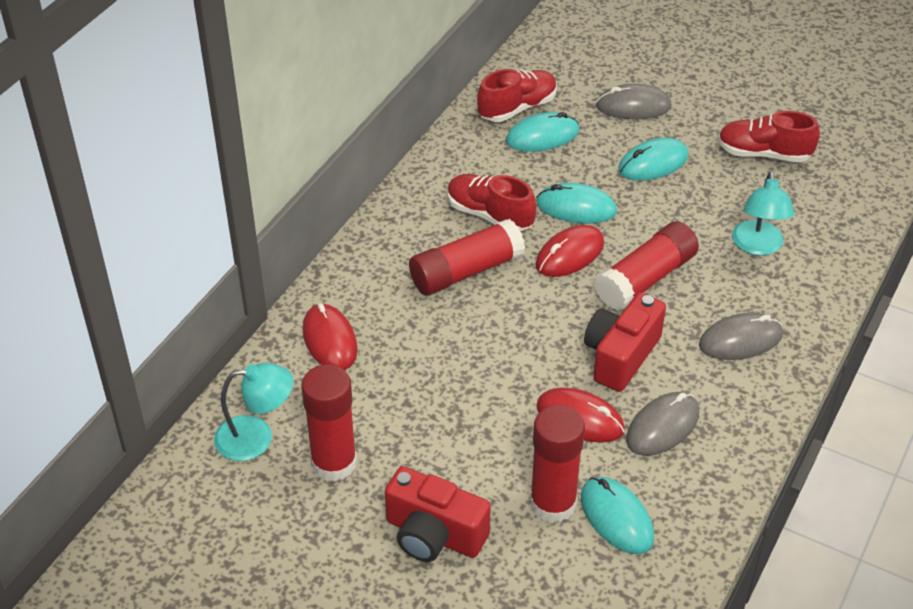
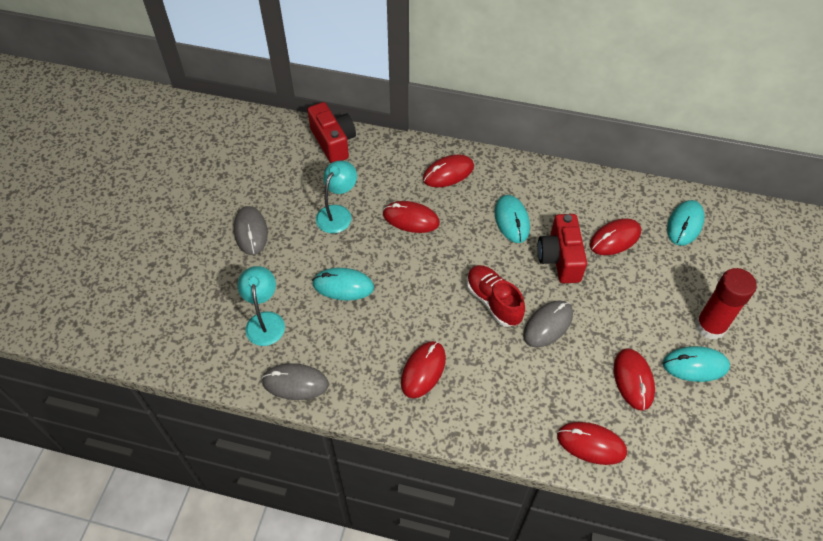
red glue stick: [301,364,357,481] [409,219,525,295] [530,405,585,523] [594,221,699,311] = 4 -> [695,268,757,340] = 1
red mouse: [303,303,358,370] [536,225,604,277] [536,387,625,443] = 3 -> [383,201,440,233] [401,341,446,398] [423,155,474,187] [557,422,627,465] [590,218,641,255] [614,348,655,411] = 6
red shoe: [448,174,536,231] [477,69,557,122] [718,111,820,162] = 3 -> [466,265,525,327] = 1

